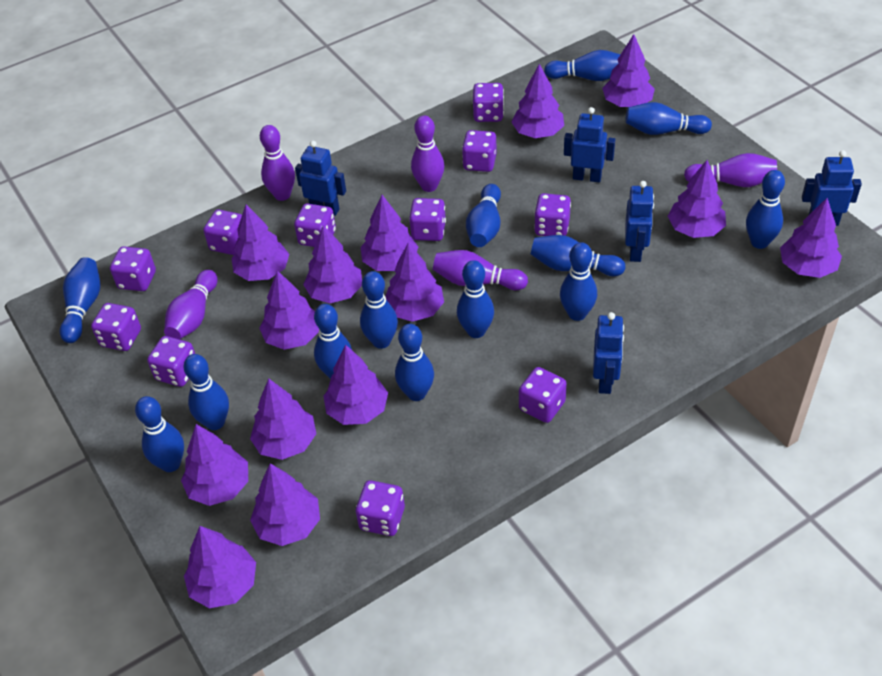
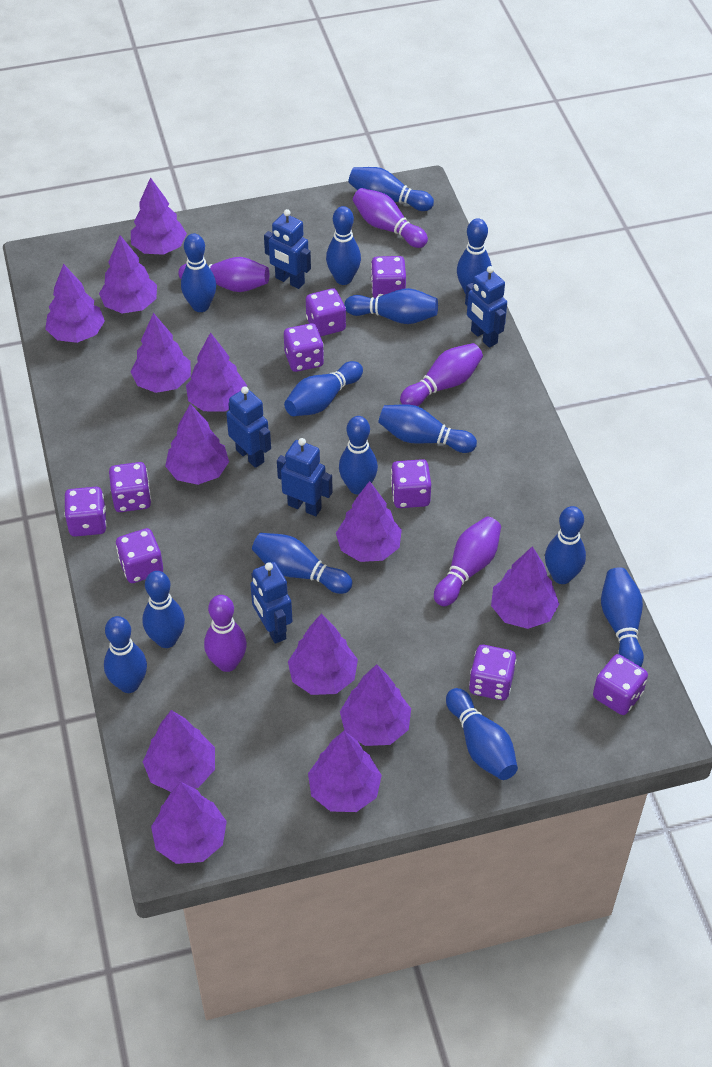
blue bowling pin: [59,257,100,343] [135,396,184,472] [183,354,229,430] [314,304,352,379] [360,271,398,349] [395,324,434,401] [457,260,494,338] [466,184,501,247] [531,235,625,276] [544,50,621,81] [560,242,597,321] [625,102,712,135] [746,170,785,249] = 13 -> [104,616,147,693] [142,571,185,648] [181,234,216,312] [252,533,353,594] [284,361,363,416] [326,206,361,285] [339,416,378,495] [344,288,438,324] [348,167,434,211] [378,404,477,453] [446,688,518,780] [457,218,492,294] [545,506,586,584] [601,567,644,667] = 14
purple dice: [91,303,141,351] [110,246,156,291] [147,336,195,387] [203,209,242,255] [294,203,336,247] [356,480,405,536] [409,198,446,241] [462,130,497,172] [473,83,504,122] [519,367,567,423] [534,193,571,236] = 11 -> [64,487,107,537] [109,462,151,512] [116,528,163,583] [284,323,324,372] [306,288,346,337] [371,256,406,298] [391,459,431,508] [469,645,516,700] [593,654,648,715] = 9
purple tree: [181,424,248,506] [184,526,256,608] [231,204,289,281] [250,378,316,460] [250,463,320,546] [259,270,319,350] [303,225,362,303] [324,345,388,425] [360,195,418,271] [385,242,444,322] [512,64,564,138] [602,34,655,107] [668,160,726,238] [780,198,842,278] = 14 -> [45,264,105,343] [99,235,157,313] [130,313,191,393] [131,177,187,255] [143,710,215,792] [151,782,227,864] [165,404,229,485] [186,332,247,412] [288,613,358,695] [308,731,382,812] [336,481,402,562] [340,664,411,746] [491,546,559,629] = 13

